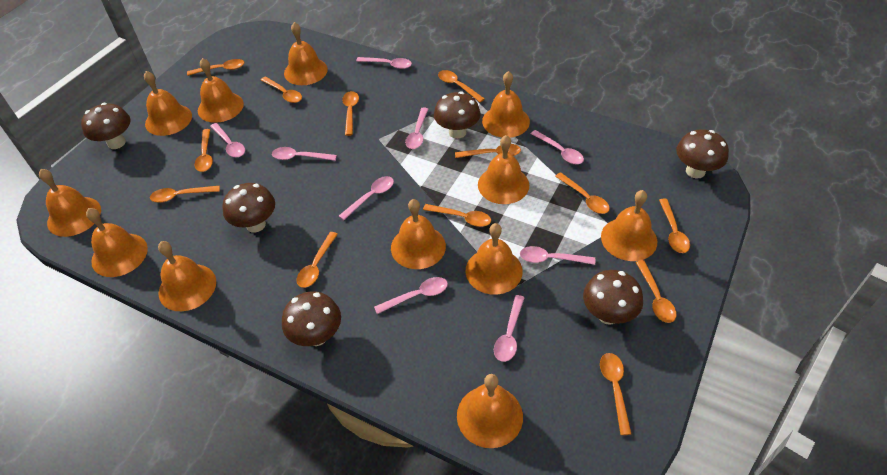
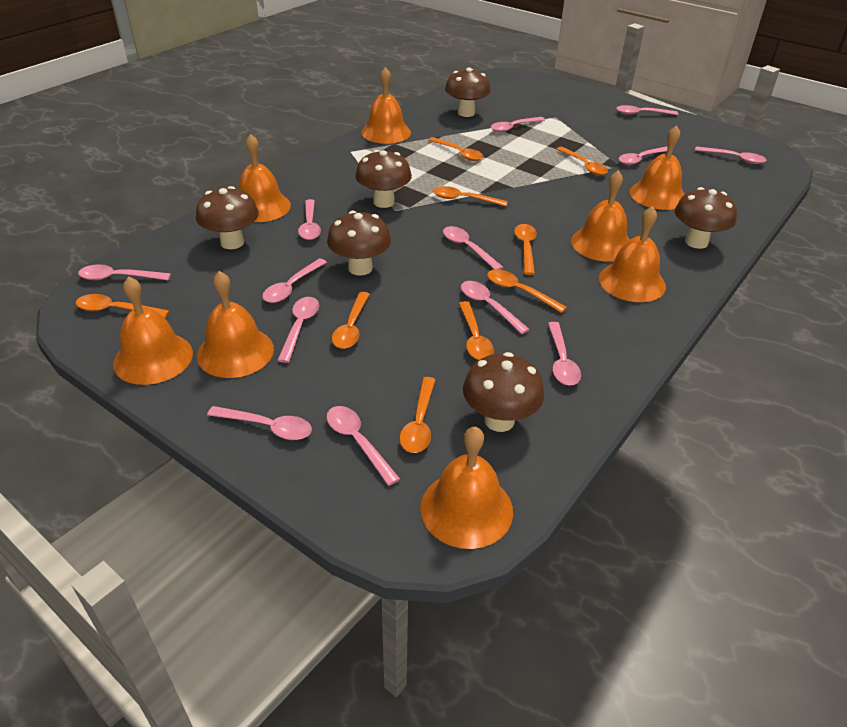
orange bell: [39,169,101,237] [86,208,148,277] [144,71,192,136] [158,241,216,311] [198,58,244,123] [284,22,328,85] [391,199,446,269] [457,374,523,448] [466,223,523,295] [478,135,529,204] [482,71,530,138] [601,190,657,261] = 12 -> [113,276,193,385] [197,271,274,378] [239,134,291,222] [361,67,411,144] [420,426,513,549] [571,170,630,262] [599,206,666,302] [630,125,685,210] = 8
orange spoon: [150,186,220,203] [187,59,245,76] [194,129,213,172] [261,77,302,103] [297,232,338,288] [342,91,359,136] [423,204,491,227] [438,70,485,102] [455,144,521,158] [555,172,610,214] [600,353,632,435] [636,260,676,323] [659,199,690,253] = 13 -> [75,294,170,318] [332,292,370,349] [399,377,436,453] [428,137,483,161] [433,186,508,206] [459,301,494,360] [487,269,567,313] [514,224,537,275] [557,147,608,175] = 9
pink spoon: [210,123,245,157] [272,147,337,161] [339,176,394,220] [356,57,412,69] [374,277,448,314] [405,107,428,149] [494,295,525,362] [520,246,595,265] [531,130,584,164] = 9 -> [78,264,171,280] [207,406,312,440] [262,259,327,303] [277,297,319,363] [298,199,321,240] [326,406,400,486] [443,226,503,270] [461,281,530,334] [491,117,545,132] [548,322,581,386] [616,105,678,115] [619,147,668,165] [695,146,767,164] = 13

